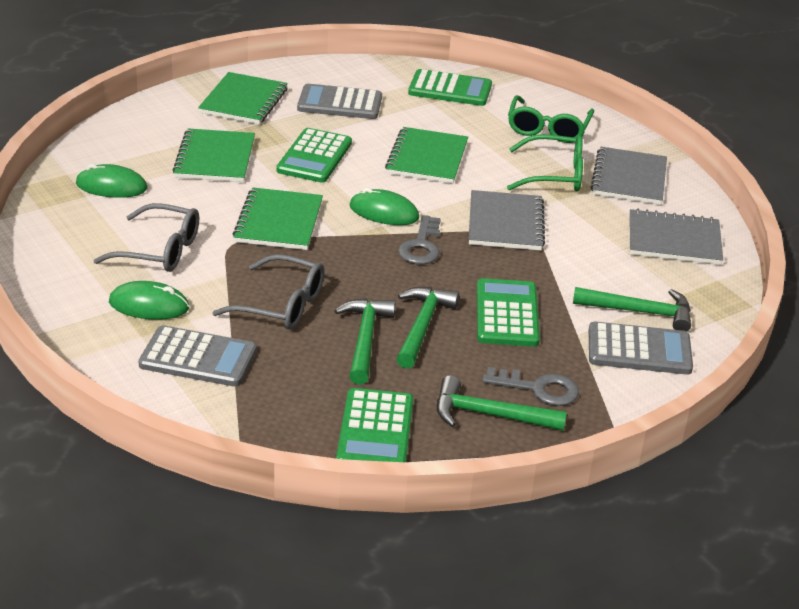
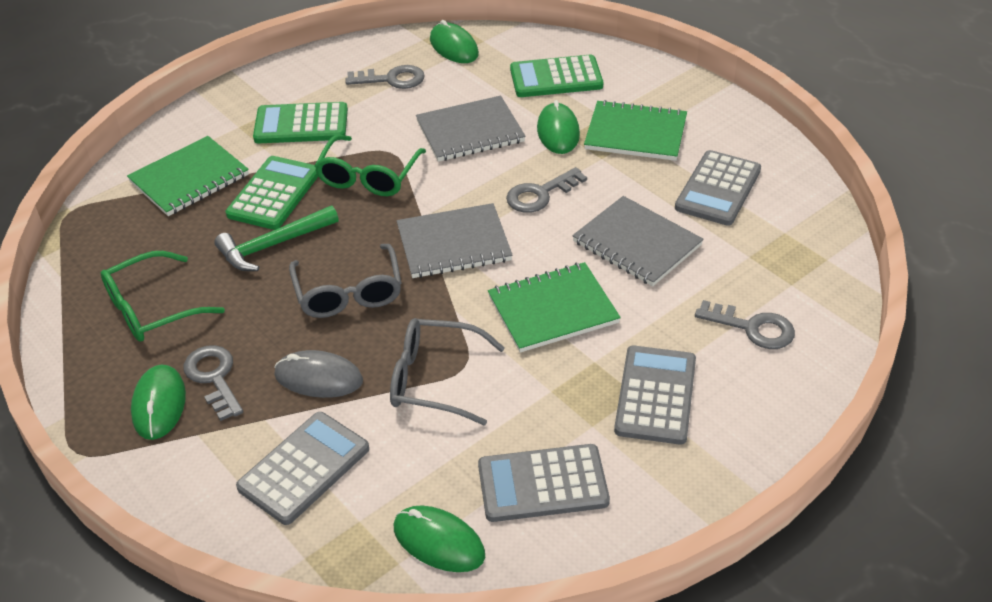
green calculator: [276,128,352,183] [336,388,413,462] [408,69,492,106] [477,278,540,347] = 4 -> [226,156,318,230] [253,102,348,143] [510,55,603,97] = 3
green hammer: [334,298,396,385] [396,287,459,369] [437,375,567,431] [573,287,691,331] = 4 -> [214,206,339,271] = 1
green mouse: [76,164,147,198] [109,281,189,320] [349,188,419,225] = 3 -> [131,364,186,440] [394,506,485,572] [430,20,479,63] [537,100,580,154] = 4
green notebook: [173,128,255,182] [198,72,288,124] [233,187,323,250] [385,127,468,184] = 4 -> [127,136,249,216] [488,262,621,353] [584,100,687,161] = 3
grey calculator: [139,325,257,387] [297,84,382,119] [589,322,693,375] = 3 -> [236,412,369,525] [478,444,610,522] [614,346,696,445] [675,150,761,226] = 4
grey key: [398,215,441,264] [483,367,579,406] = 2 -> [183,345,243,421] [345,65,425,89] [506,167,587,213] [695,300,795,349] = 4
grey mouse: none = 0 -> [274,350,363,398] = 1

